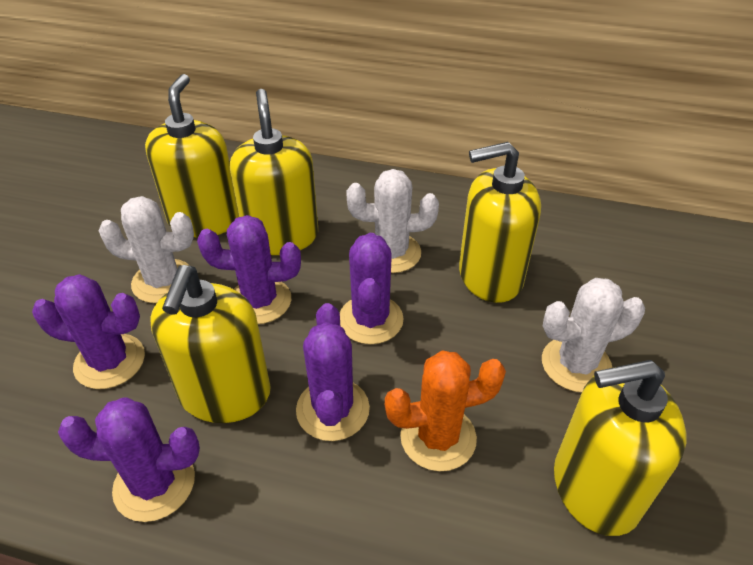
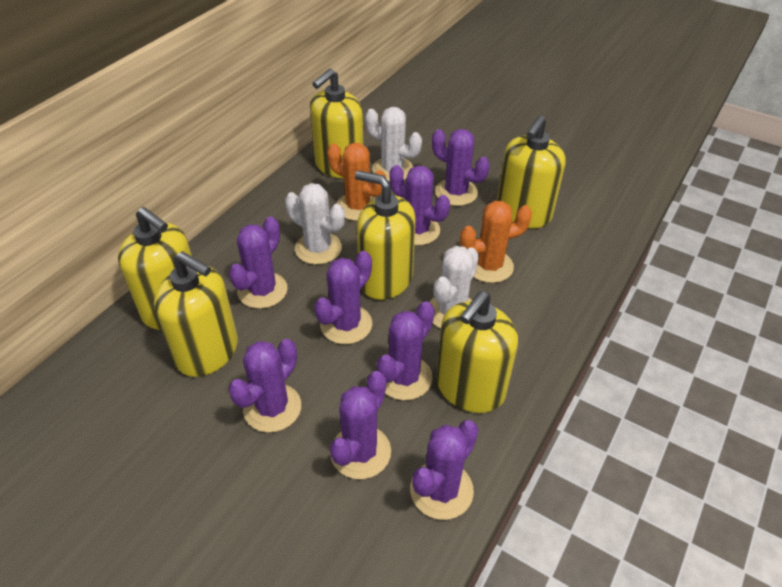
orange cactus: [385,350,506,471] = 1 -> [327,143,386,221] [460,201,532,283] = 2
purple cactus: [32,274,145,389] [58,397,200,522] [197,215,301,324] [296,303,370,441] [340,233,404,344] = 5 -> [228,339,301,432] [229,217,288,309] [314,251,372,344] [330,371,391,479] [377,301,435,400] [390,165,450,245] [410,420,479,520] [432,129,490,206] = 8
yellow soap dispenser: [145,74,239,237] [150,265,271,423] [230,89,318,255] [459,142,541,303] [554,360,686,536] = 5 -> [118,207,192,329] [154,251,238,377] [310,69,363,178] [355,170,415,300] [436,291,518,413] [497,116,566,229] = 6

